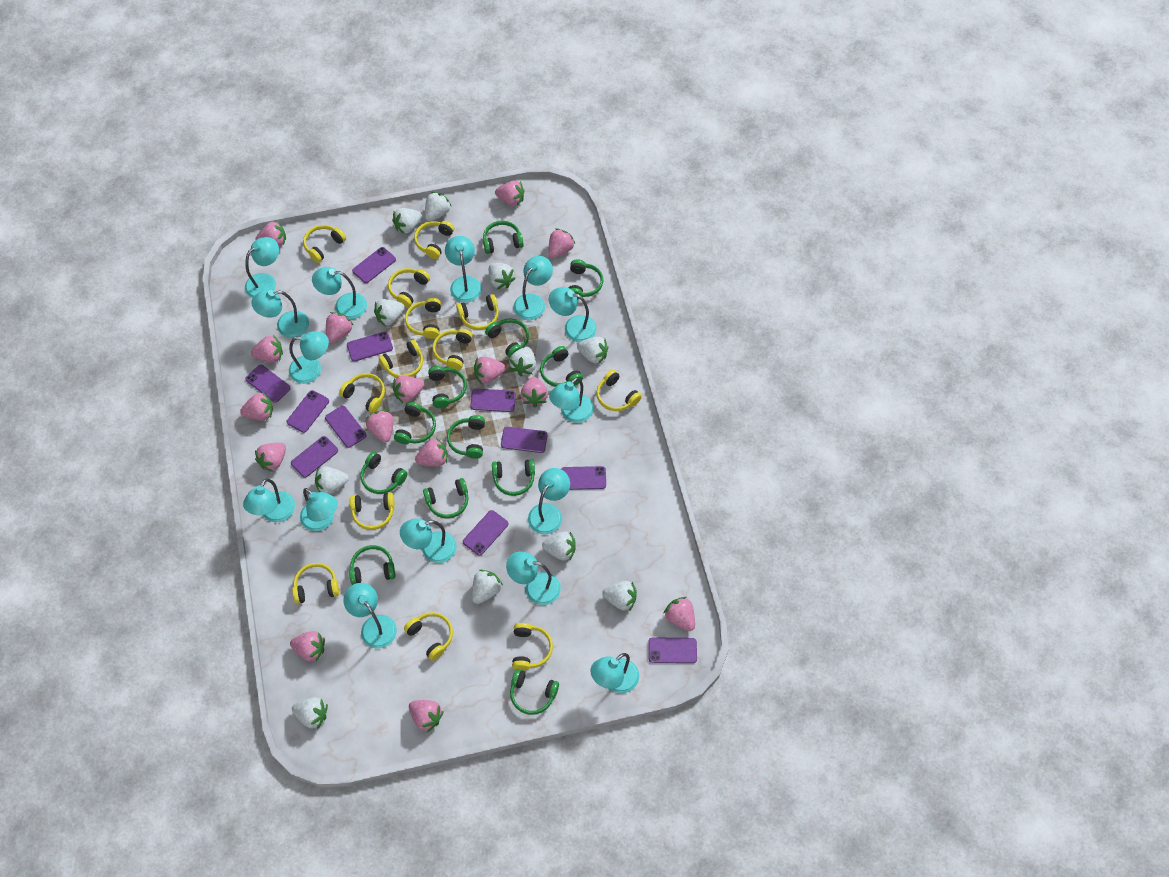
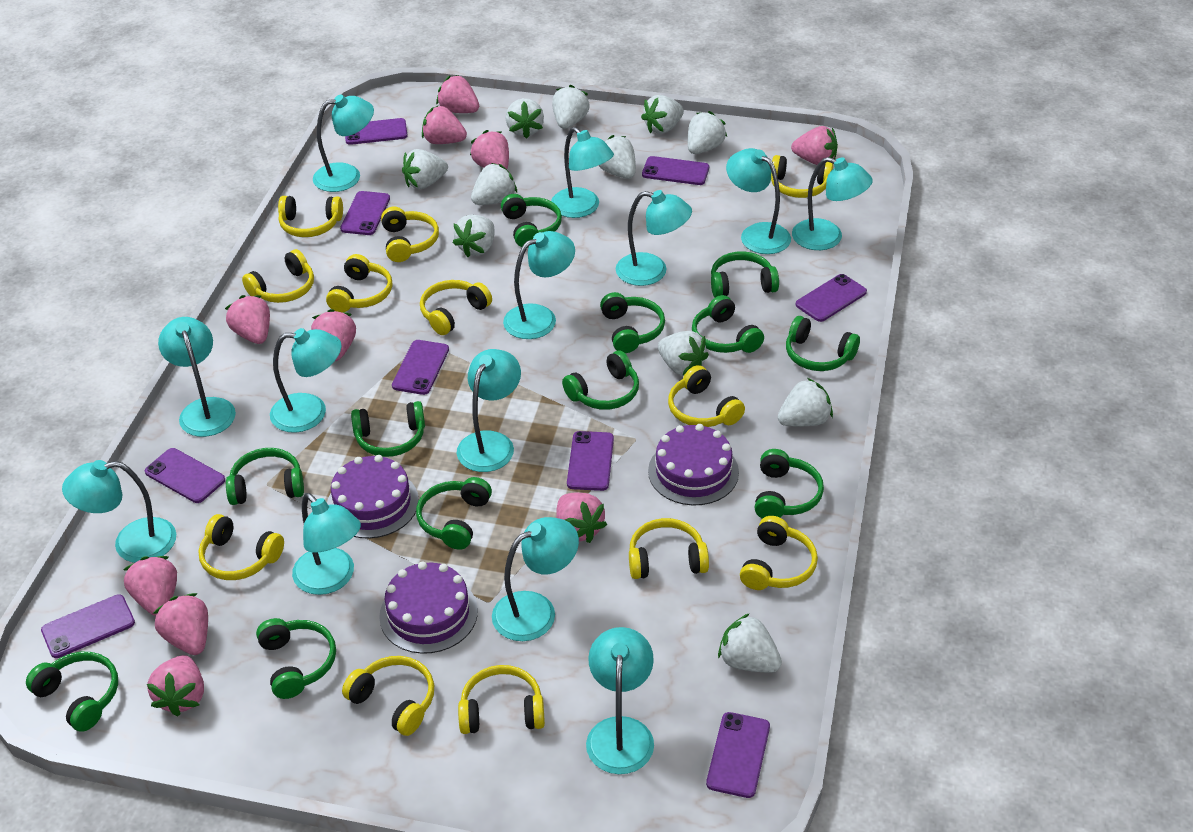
pink strawberry: [240,392,273,420] [251,335,283,363] [255,221,286,247] [255,443,286,472] [290,631,325,662] [326,312,353,343] [366,410,393,443] [392,376,424,403] [409,700,444,732] [415,438,448,466] [474,356,506,384] [495,180,524,206] [521,377,548,407] [548,228,575,258] [663,597,695,631] = 15 -> [123,556,177,616] [147,655,204,717] [153,593,208,655] [225,295,270,344] [311,309,356,361] [422,105,467,144] [436,75,479,113] [470,130,509,169] [556,493,607,543] [791,126,838,165] = 10
purple cake: none = 0 -> [327,455,419,538] [379,561,478,654] [648,424,739,505] = 3
purple phone: [245,365,291,403] [287,390,329,433] [291,436,338,478] [325,406,367,448] [347,331,393,362] [352,247,396,283] [463,510,509,556] [470,389,516,412] [501,427,548,453] [561,466,606,490] [648,637,697,663] = 11 -> [41,594,135,658] [145,448,225,503] [340,191,390,235] [345,118,408,145] [392,340,449,395] [567,431,614,491] [642,156,709,185] [706,712,770,798] [796,274,867,322] = 9
turquoise lamp: [243,478,295,522] [245,237,279,298] [251,290,309,338] [289,331,329,384] [300,488,338,532] [312,267,367,319] [343,583,397,649] [400,518,457,563] [445,236,482,302] [506,551,561,605] [514,256,553,320] [528,468,570,534] [549,287,597,342] [549,377,594,423] [591,653,639,693] = 15 -> [62,460,176,563] [158,317,236,437] [270,328,341,433] [292,493,361,595] [313,94,374,192] [457,349,521,472] [492,517,579,641] [503,231,575,339] [551,127,614,218] [586,627,654,774] [616,190,692,286] [726,148,791,254] [792,157,873,250] = 13
yellow headphones: [292,563,339,604] [303,225,346,263] [339,373,385,413] [350,493,395,530] [379,339,423,378] [388,268,430,307] [404,612,453,661] [405,298,441,339] [414,221,454,259] [432,329,473,370] [456,294,499,330] [512,623,553,671] [596,370,642,411] = 13 -> [199,514,284,580] [242,249,314,303] [278,196,343,237] [326,254,392,312] [342,656,434,736] [381,207,439,262] [420,280,492,335] [458,665,545,734] [629,518,709,579] [668,365,745,427] [740,516,818,590] [771,155,833,198] = 12

